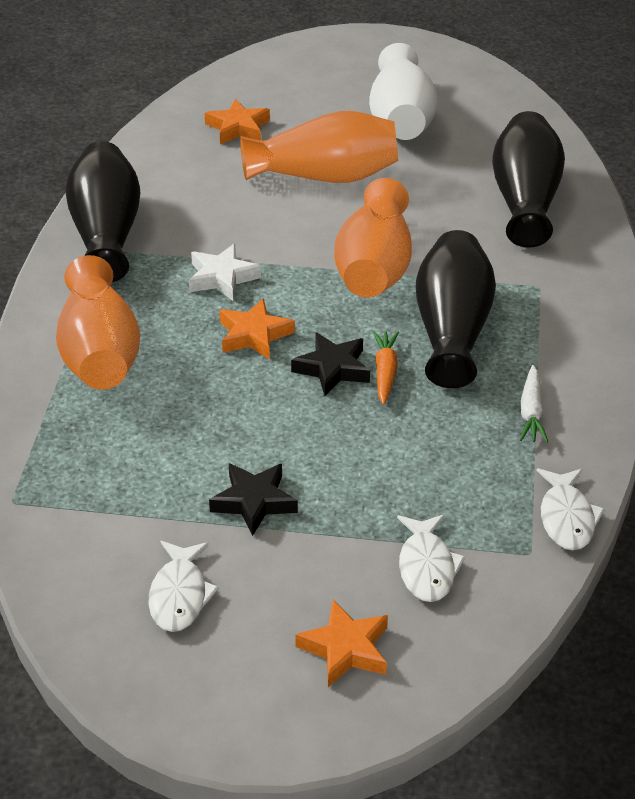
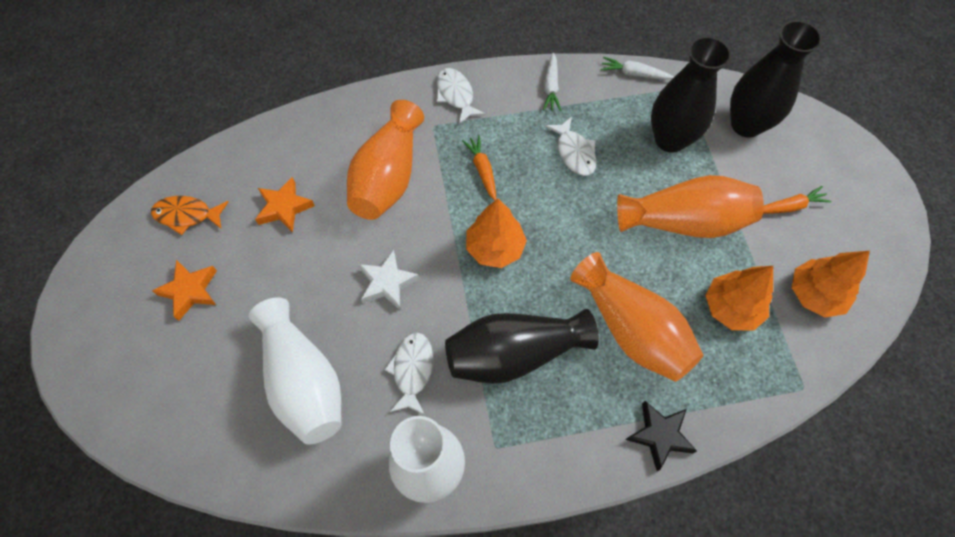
black star: [209,463,298,536] [291,332,370,396] = 2 -> [626,401,697,471] = 1
orange carrot: [373,331,399,405] = 1 -> [462,135,496,201] [763,186,831,214] = 2
orange fish: none = 0 -> [151,196,228,235] = 1
orange star: [205,99,270,144] [219,298,295,360] [295,600,388,687] = 3 -> [152,260,217,321] [255,177,315,233] = 2
orange tree: none = 0 -> [466,199,527,268] [705,266,773,331] [791,251,870,317] = 3
white carrot: [520,365,548,443] = 1 -> [543,53,561,111] [601,57,674,80] = 2
white vase: [369,43,438,140] = 1 -> [249,297,341,445] [389,416,465,503] = 2

